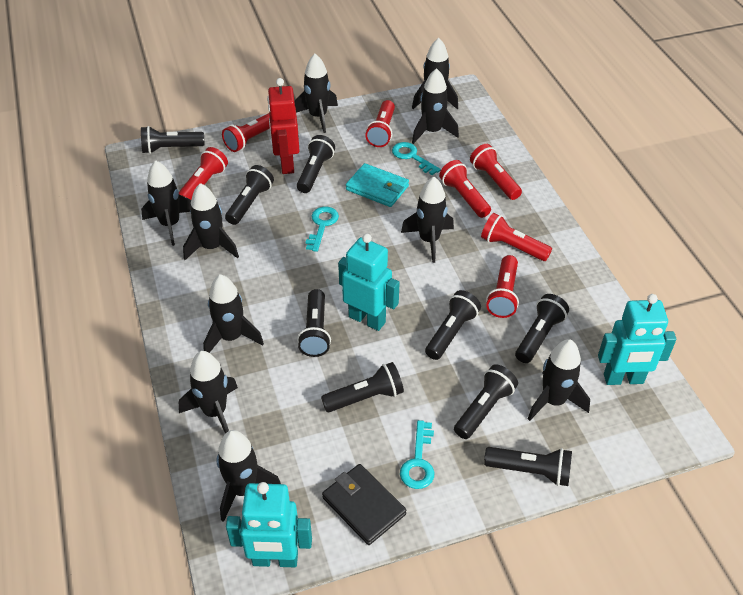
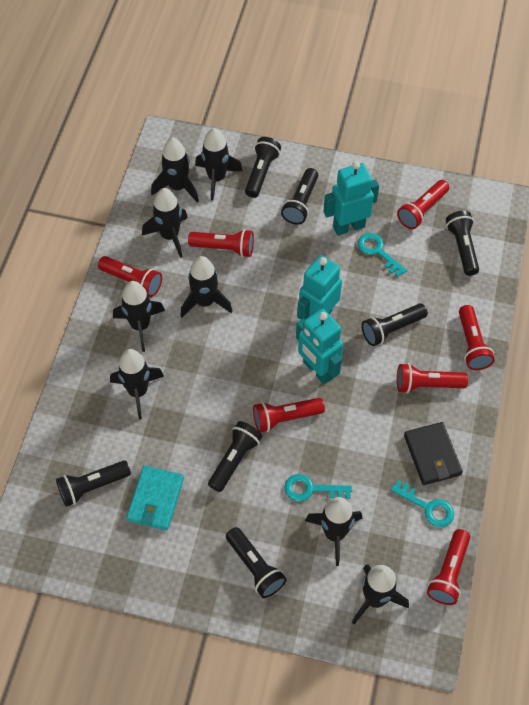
black flashlight: [141,126,205,154] [225,165,274,225] [297,135,335,193] [297,289,331,357] [321,362,404,412] [425,290,481,360] [454,365,518,439] [484,447,572,486] [515,294,569,363] = 9 -> [56,460,131,507] [208,421,262,492] [226,527,286,598] [245,137,281,198] [281,168,318,225] [361,303,428,346] [446,211,479,276] = 7
black rocket: [141,160,191,246] [179,351,238,434] [183,183,239,260] [203,274,264,353] [217,430,281,522] [294,54,338,133] [401,177,454,263] [412,38,458,109] [412,68,459,144] [528,339,590,421] = 10 -> [110,349,164,420] [113,281,165,352] [142,188,188,258] [151,137,199,203] [180,256,232,318] [195,128,243,200] [305,497,362,566] [352,564,409,624] = 8
red robot: [267,78,300,174] = 1 -> none = 0

